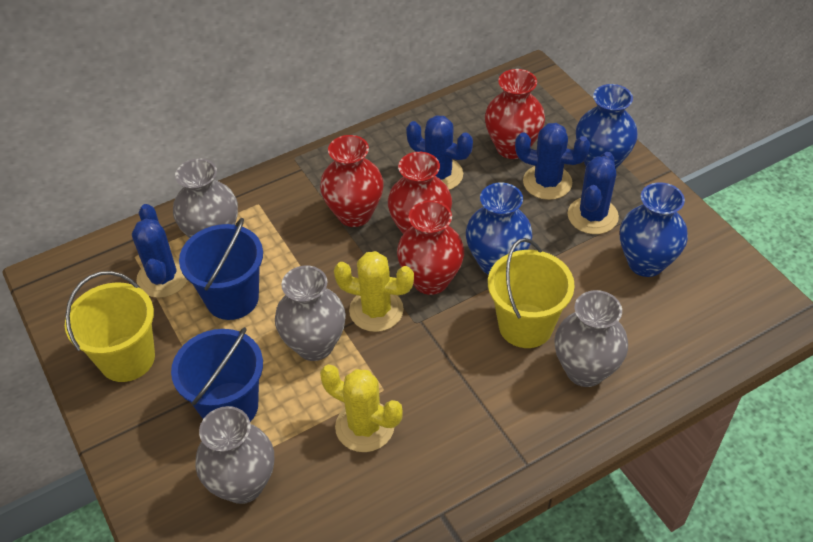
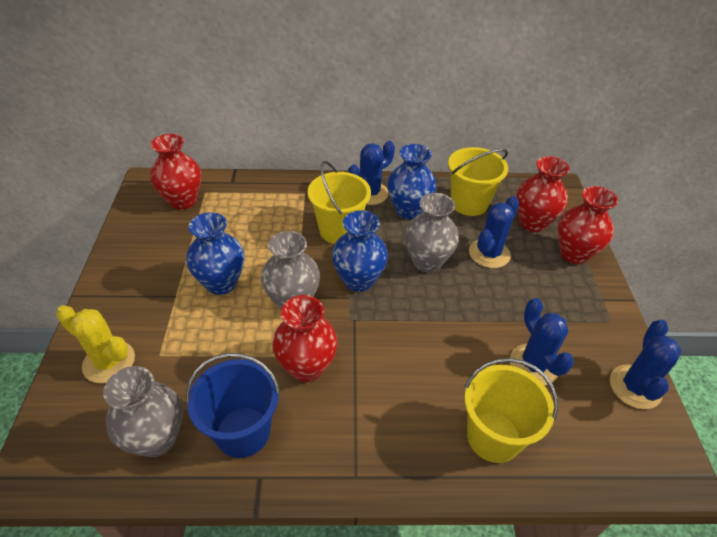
blue bucket: [171,327,263,422] [179,218,263,320] = 2 -> [186,353,280,458] = 1
grey vase: [173,158,238,238] [196,406,274,504] [275,265,346,361] [554,290,628,387] = 4 -> [103,366,183,457] [261,231,320,310] [405,193,459,272] = 3
yellow bucket: [65,271,155,382] [488,238,575,348] = 2 -> [308,161,371,244] [448,147,508,216] [464,358,558,463] = 3
yellow cactus: [320,365,403,452] [334,251,414,332] = 2 -> [56,305,135,383] = 1

